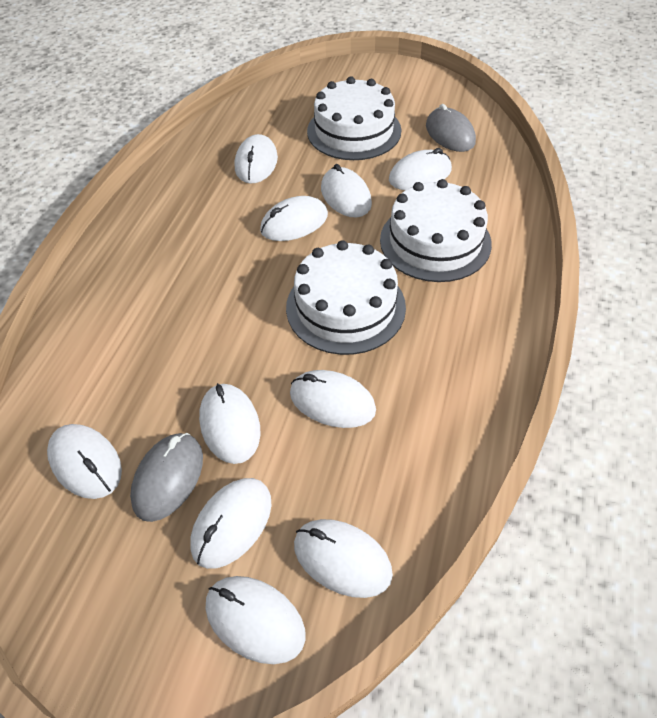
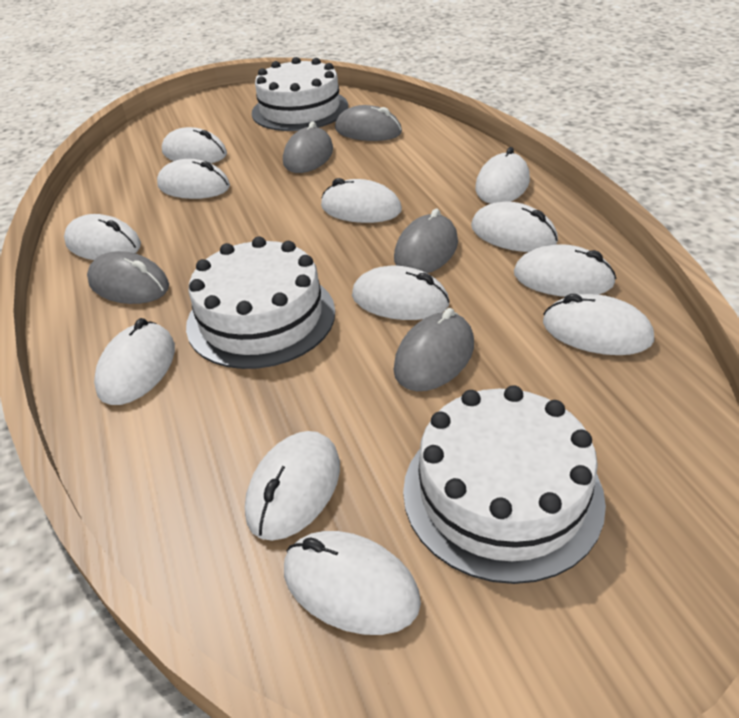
grey mouse: [130,433,203,522] [426,104,476,152] = 2 -> [87,251,169,304] [283,121,333,173] [335,105,402,141] [394,208,458,273] [394,308,474,391] = 5
white mouse: [47,424,122,499] [190,478,271,569] [199,383,260,464] [206,576,306,664] [235,134,278,184] [260,196,328,241] [290,370,376,428] [294,519,393,598] [321,164,372,218] [389,148,452,190] = 10 -> [64,214,141,260] [94,318,175,405] [157,159,230,199] [162,127,227,163] [245,431,340,541] [284,531,421,635] [321,178,402,223] [352,266,450,320] [471,202,558,252] [475,147,530,204] [514,244,616,297] [543,294,654,355] = 12

